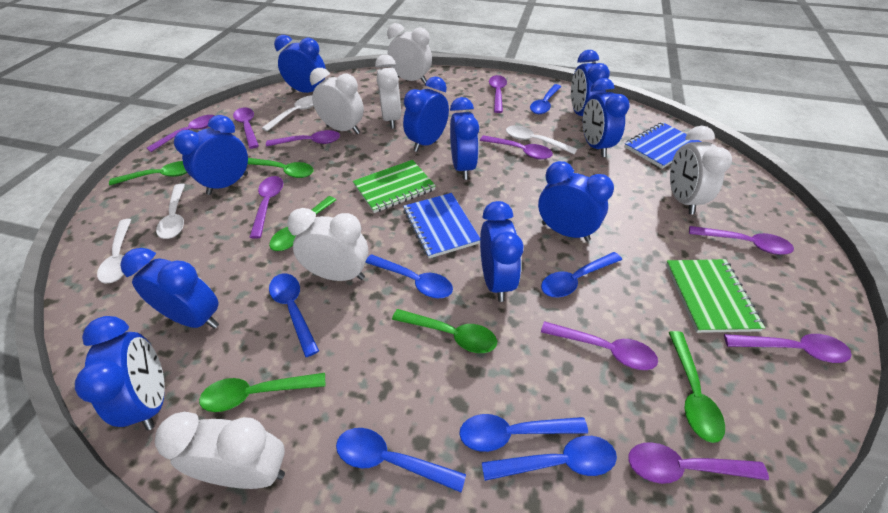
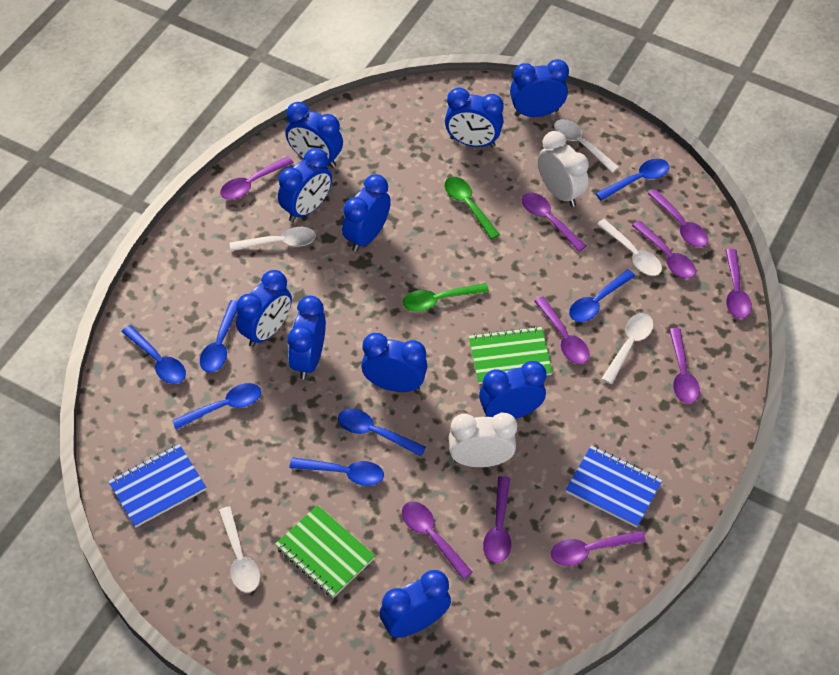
green spoon: [109,161,187,185] [199,373,325,412] [248,158,314,178] [269,196,336,251] [392,309,497,353] [669,331,725,443] = 6 -> [403,283,489,312] [445,177,500,239] = 2
white clock: [155,412,285,489] [287,208,368,281] [310,68,364,134] [375,54,401,129] [387,23,432,84] [670,126,732,214] = 6 -> [449,412,517,467] [538,131,589,207] = 2
white spoon: [97,219,131,284] [156,184,185,239] [262,96,314,131] [506,125,577,154] = 4 -> [219,506,260,593] [230,227,316,251] [554,119,619,173] [597,219,662,276] [602,313,653,384] = 5

